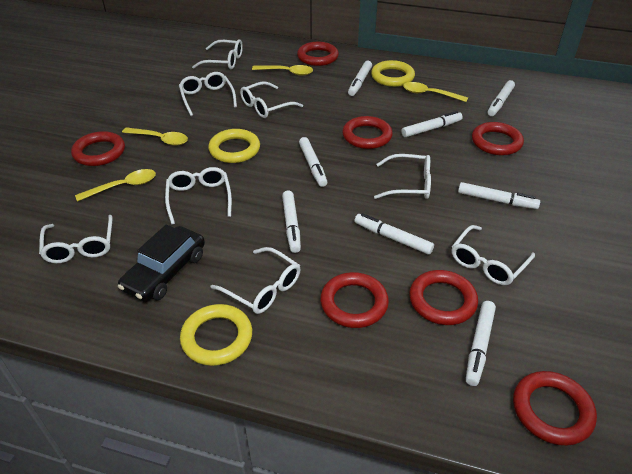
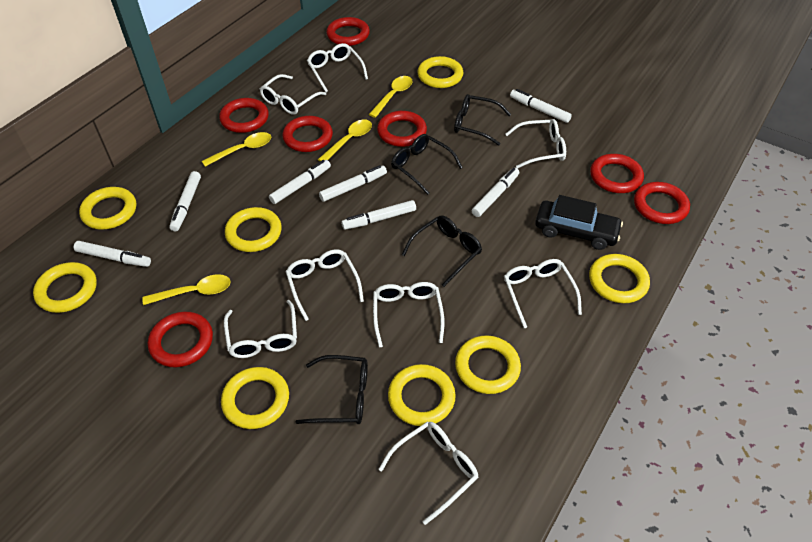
black glasses: none = 0 -> [296,355,368,424] [391,134,463,195] [402,215,482,287] [454,94,511,146] = 4
white marker: [282,190,301,253] [299,137,327,187] [348,61,372,96] [354,213,434,255] [401,111,463,137] [458,182,540,209] [466,301,496,386] [488,80,515,116] = 8 -> [74,241,151,267] [169,171,201,231] [269,160,331,204] [319,165,387,202] [341,200,416,230] [472,168,519,217] [510,89,572,123] = 7
yellow ring: [180,304,252,366] [208,129,260,163] [371,60,415,87] = 3 -> [33,262,97,313] [79,187,136,230] [221,367,289,429] [225,207,282,252] [388,364,456,426] [417,56,463,88] [455,335,521,394] [589,254,650,303] = 8

